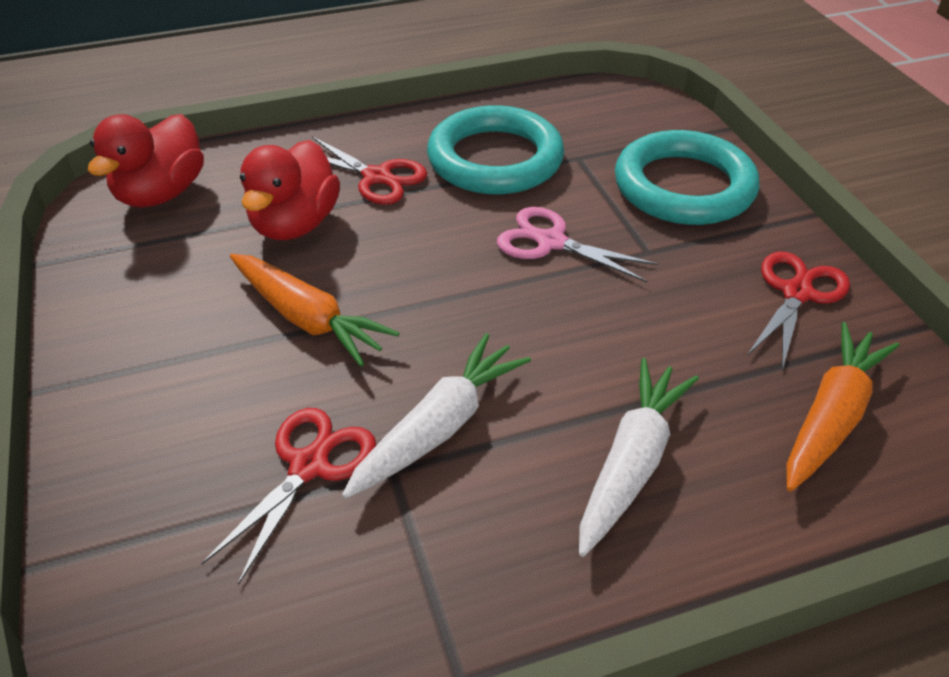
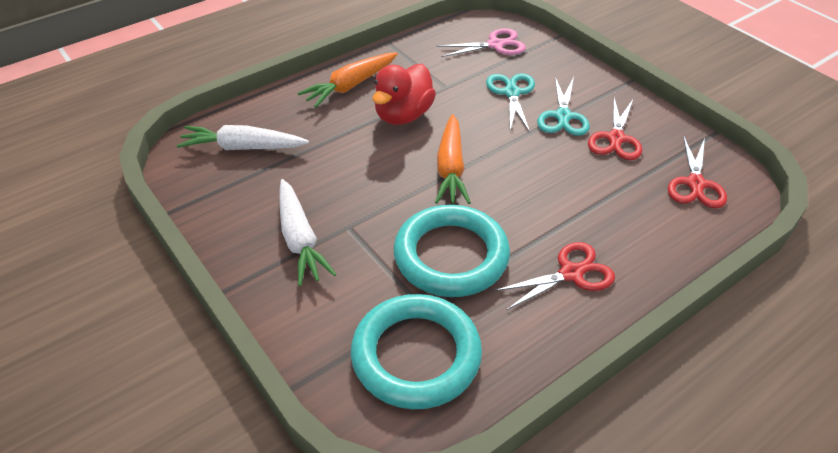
red duck: [88,114,204,208] [240,140,340,240] = 2 -> [372,64,436,125] = 1
turquoise scissors: none = 0 -> [486,73,535,132] [537,77,590,136] = 2

